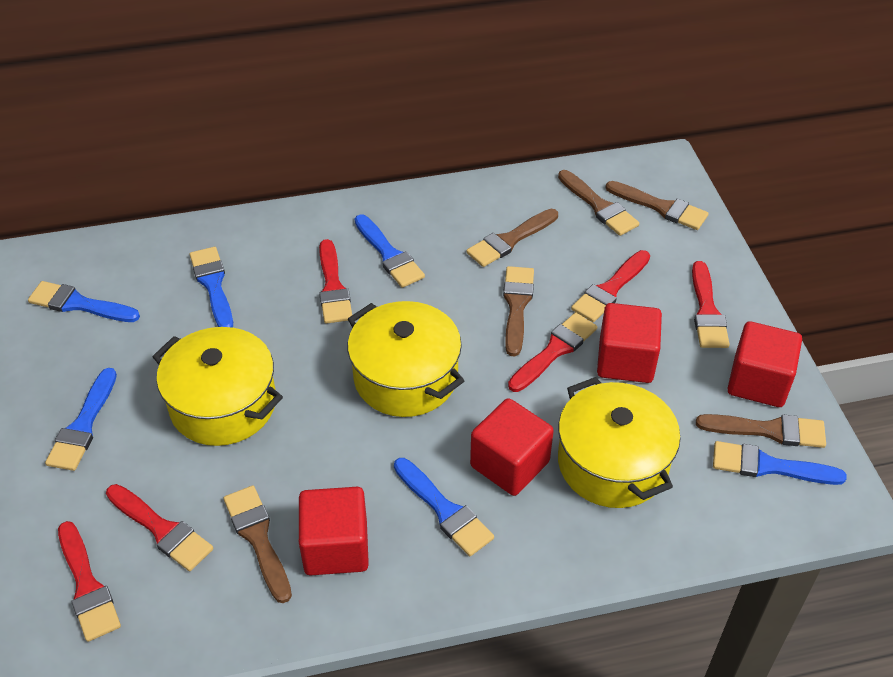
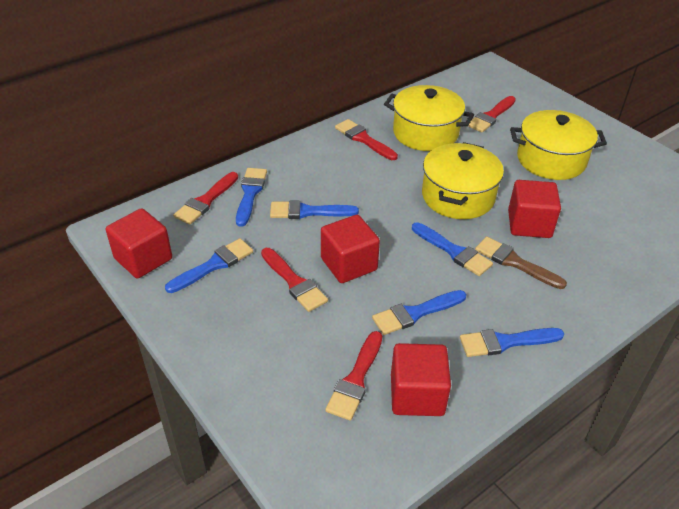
brown brush: [224,486,292,603] [466,209,558,267] [503,266,534,356] [558,170,639,236] [605,181,709,230] [696,414,826,448] = 6 -> [475,236,567,289] = 1
red brush: [58,521,121,642] [106,484,213,571] [319,239,352,324] [508,312,597,392] [571,250,650,322] [692,261,730,348] = 6 -> [173,172,238,225] [261,248,328,312] [325,331,382,421] [335,119,398,160] [468,96,516,133] = 5

